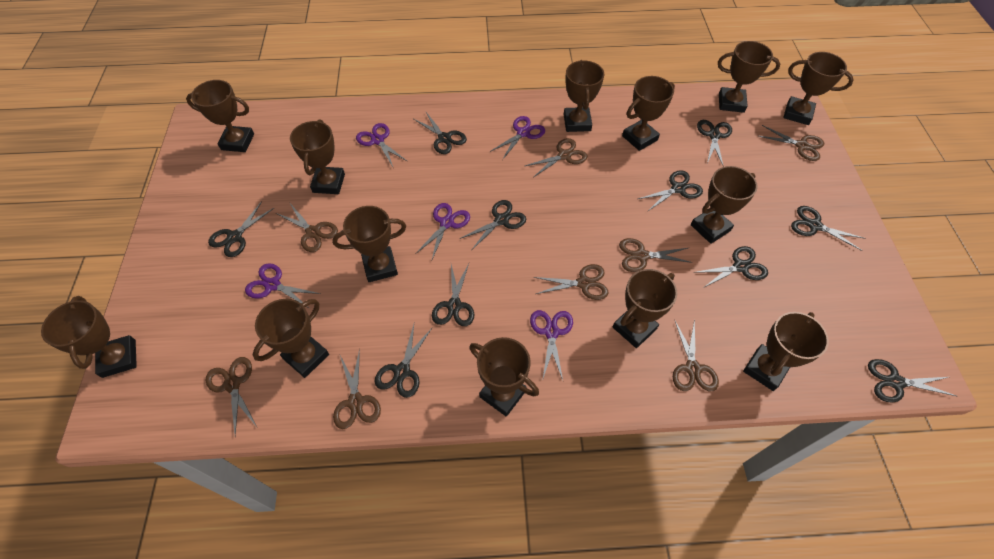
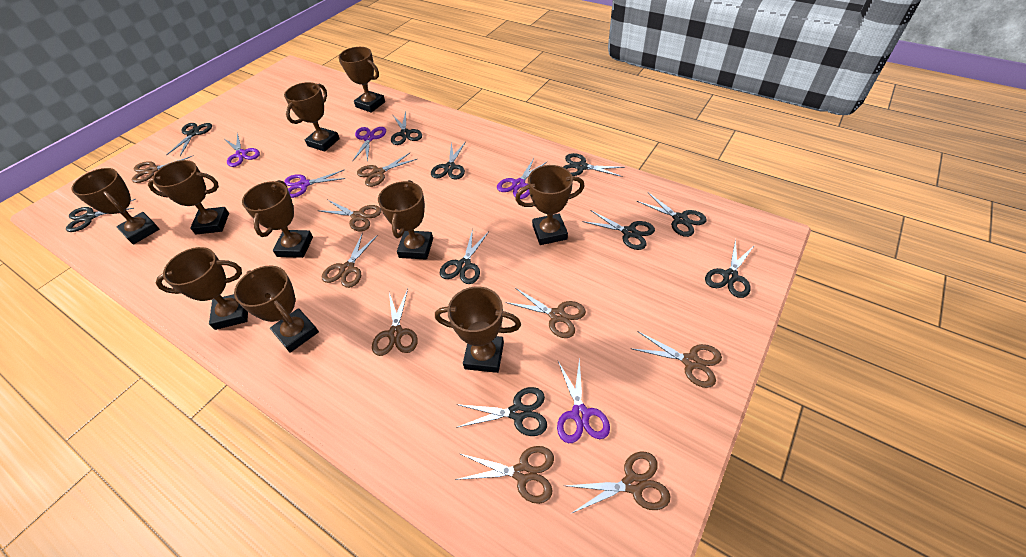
brown scissors: [206,357,257,436] [276,202,338,252] [333,349,381,429] [525,138,588,177] [533,264,609,300] [619,238,693,272] [673,319,719,391] [759,125,824,161] = 8 -> [132,155,194,183] [317,199,382,231] [322,232,378,288] [357,152,417,187] [372,289,418,356] [455,446,554,504] [505,288,586,338] [565,451,670,513] [633,331,722,388] = 9
brown trophy: [41,296,137,378] [186,80,254,152] [253,299,329,378] [290,119,345,194] [332,206,406,282] [469,337,539,417] [564,60,604,132] [613,269,678,348] [622,76,675,151] [691,166,758,244] [718,41,780,113] [743,312,829,391] [783,52,854,125] = 13 -> [72,168,159,245] [148,160,229,234] [155,247,248,330] [234,266,319,353] [242,180,313,258] [284,82,340,152] [339,47,385,113] [378,180,433,259] [435,287,521,373] [515,165,585,245] = 10

